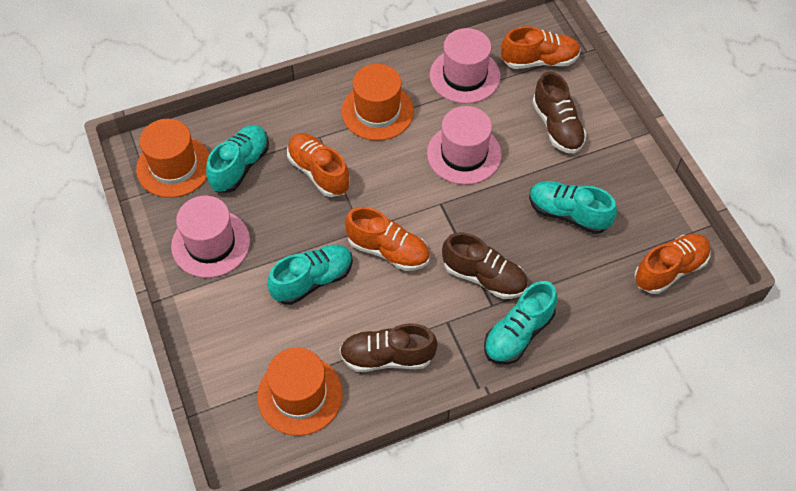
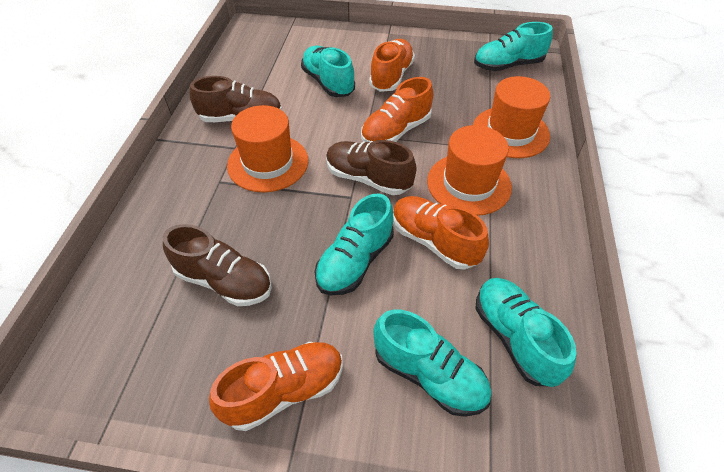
pink hat: [171,196,250,278] [427,106,502,185] [430,28,500,104] = 3 -> none = 0
turquoise shoe: [206,125,269,193] [267,245,353,305] [484,281,557,364] [529,181,617,234] = 4 -> [301,46,355,97] [315,194,394,295] [373,310,491,417] [474,22,553,71] [476,278,576,387] = 5

